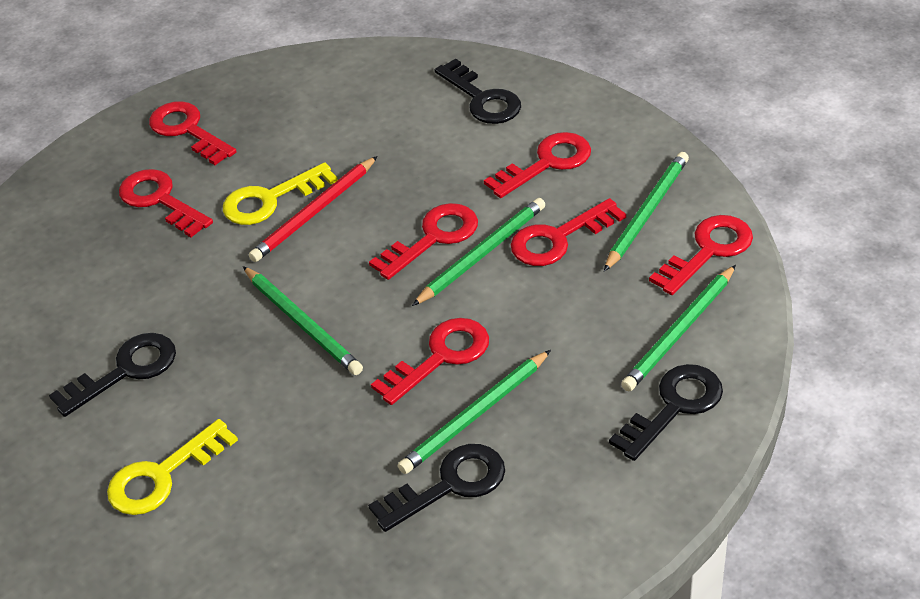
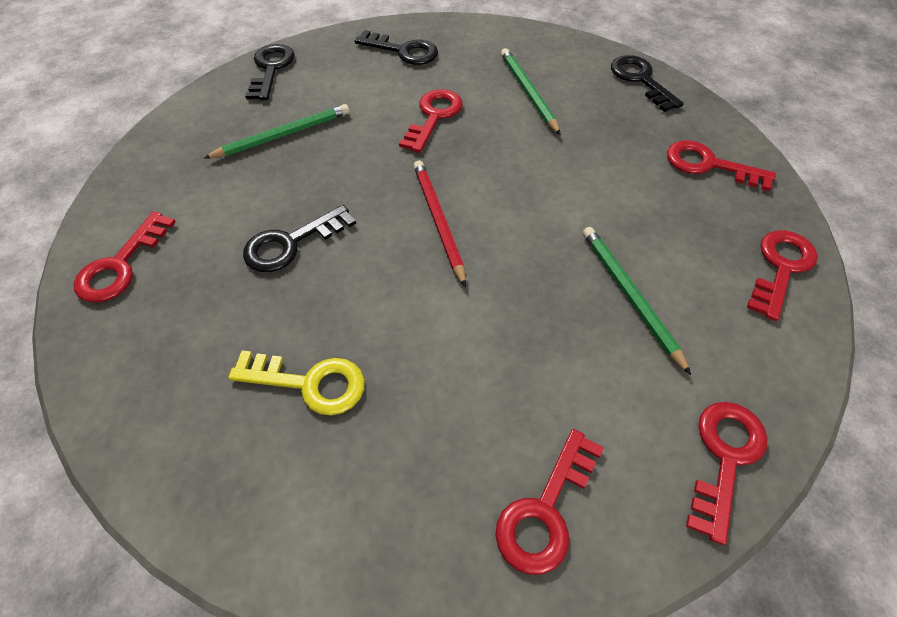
green pencil: [243,266,363,375] [398,350,551,474] [412,198,545,306] [604,152,689,271] [621,265,736,391] = 5 -> [203,104,349,159] [501,48,561,135] [583,227,691,375] = 3
red key: [119,169,213,237] [149,101,237,165] [369,203,478,280] [371,318,489,405] [484,132,591,198] [511,198,626,266] [649,215,753,295] = 7 -> [74,211,176,303] [399,89,463,153] [495,429,604,575] [667,140,776,191] [686,402,767,545] [747,230,818,321] = 6
yellow key: [107,419,238,515] [223,162,338,225] = 2 -> [228,350,365,415] = 1

